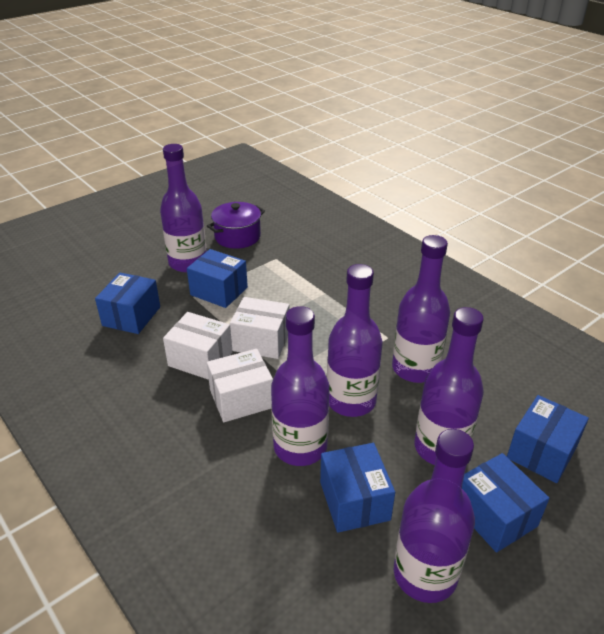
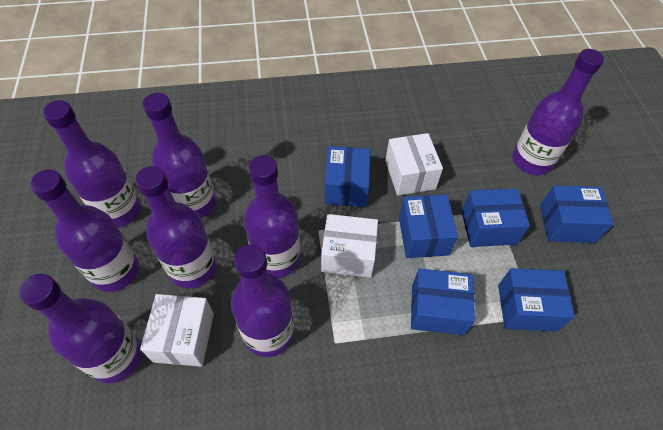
blue box: [95,272,160,334] [187,249,248,308] [320,443,395,533] [462,453,549,553] [507,395,589,483] = 5 -> [325,146,370,207] [399,194,458,258] [411,268,475,335] [461,188,530,247] [498,268,575,332] [540,185,614,243] = 6
purple bottle: [160,144,207,272] [271,306,330,466] [327,264,383,417] [392,235,450,383] [394,429,475,603] [414,307,484,465] = 6 -> [19,274,142,383] [30,169,139,292] [43,100,141,228] [135,166,217,289] [143,93,216,218] [231,244,294,357] [244,155,300,278] [512,49,604,175] = 8
purple pot: [207,202,265,249] = 1 -> none = 0

